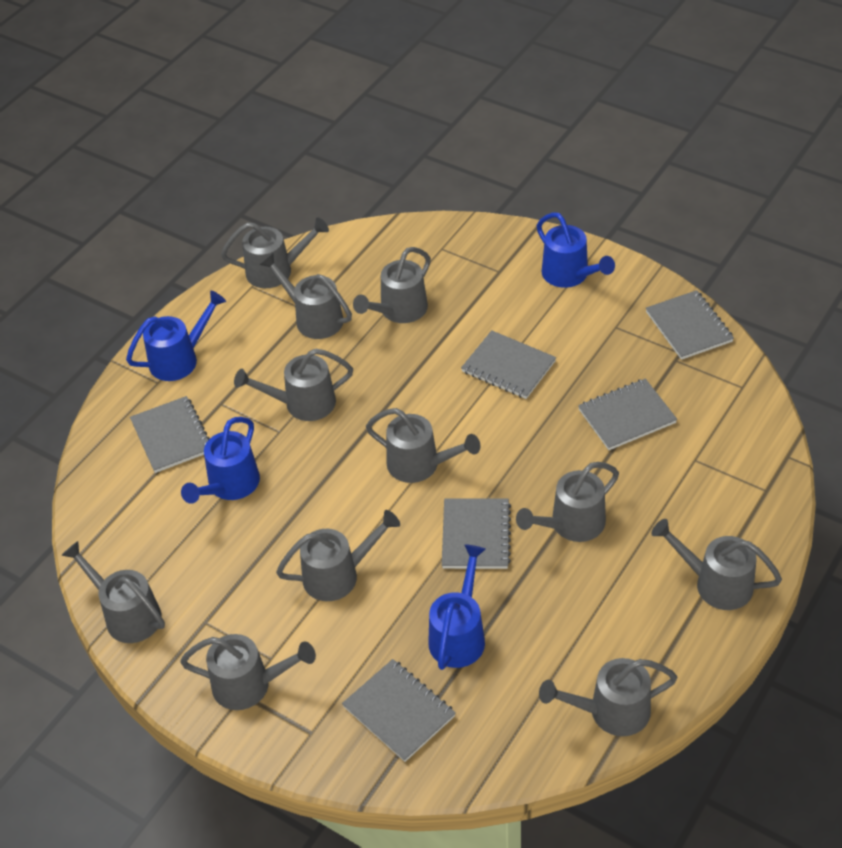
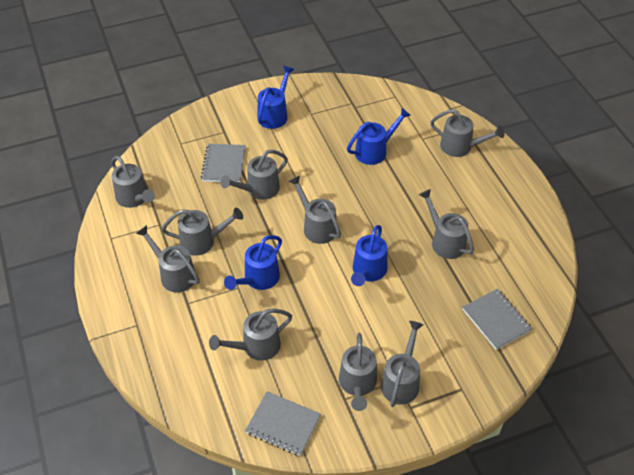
grey notebook: [130,396,210,473] [342,659,456,762] [442,498,511,569] [461,330,556,399] [578,379,677,450] [646,290,734,360] = 6 -> [201,144,246,182] [245,391,321,456] [462,289,532,350] = 3
grey watering can: [61,541,165,643] [180,634,316,710] [221,217,329,288] [234,349,353,421] [260,253,352,339] [276,510,400,601] [353,247,431,323] [366,408,480,483] [516,462,619,542] [539,658,678,736] [651,519,782,610] = 11 -> [111,156,155,208] [136,225,200,292] [162,208,243,256] [209,308,292,361] [221,150,288,200] [288,176,341,244] [339,333,377,411] [381,321,424,407] [419,189,474,259] [431,109,504,157] = 10

